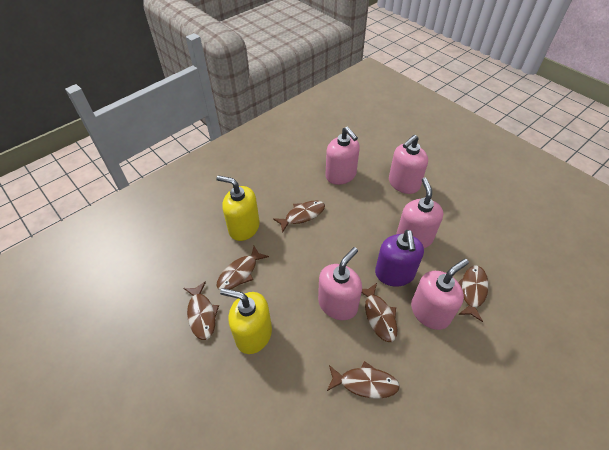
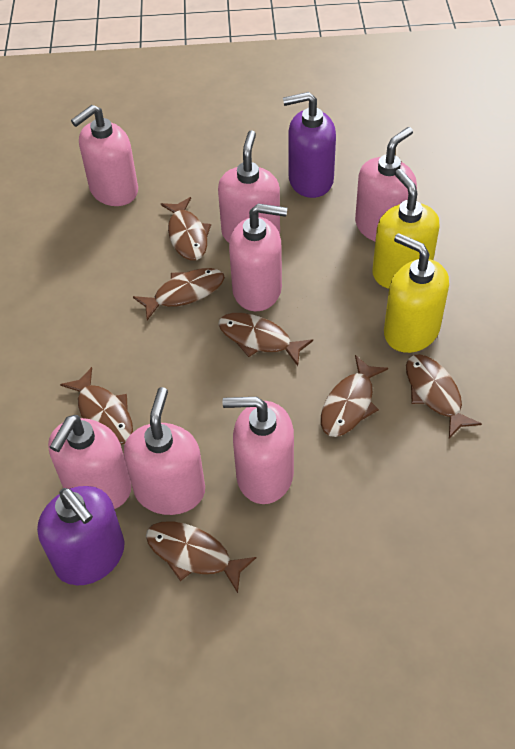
brown fish: [184,281,219,340] [217,246,269,290] [273,201,325,233] [327,361,400,399] [362,283,397,342] [458,265,488,322] = 6 -> [60,367,133,445] [133,268,225,320] [146,521,256,593] [161,197,211,260] [218,313,313,366] [321,355,388,437] [406,354,482,438] = 7
pink soap dispenser: [318,247,362,320] [325,127,360,185] [389,135,428,194] [396,178,443,248] [411,259,469,330] = 5 -> [48,415,132,509] [71,105,138,206] [124,387,205,515] [218,130,280,243] [222,397,294,504] [229,203,287,311] [355,127,417,242] = 7
purple soap dispenser: [375,230,424,287] = 1 -> [37,486,124,585] [283,92,336,198] = 2

